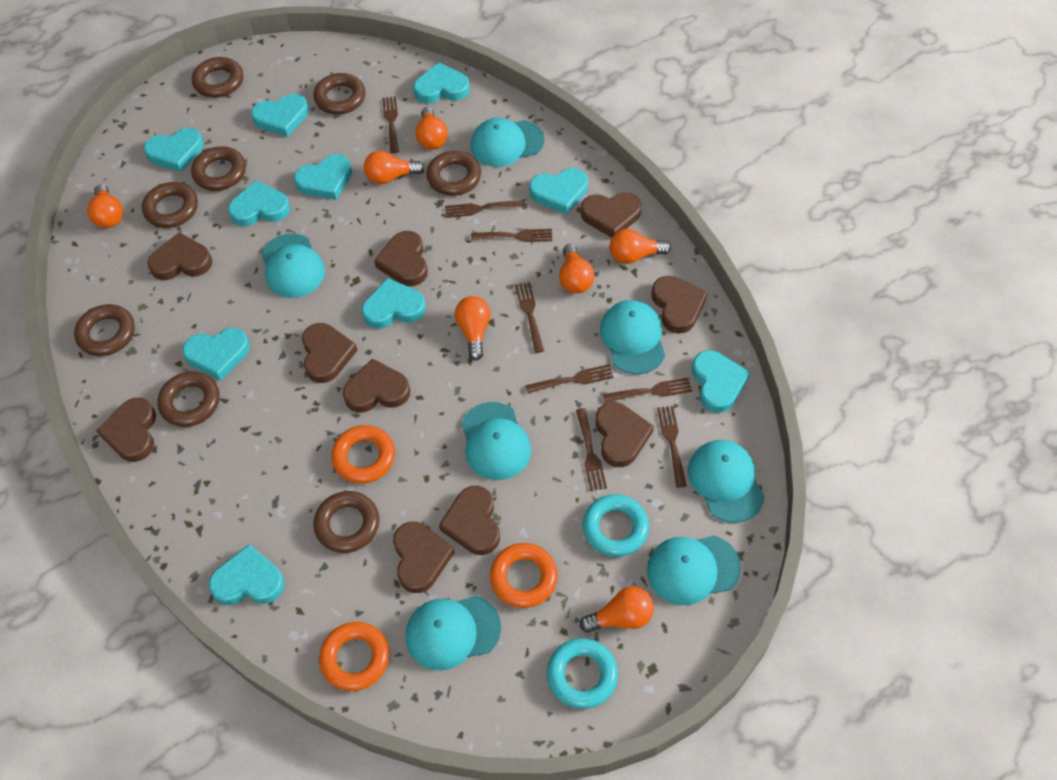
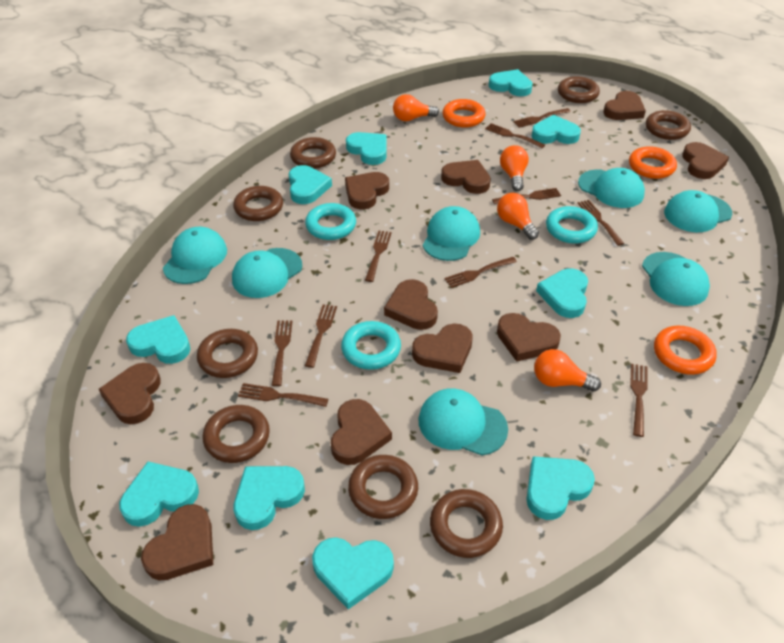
brown fork: [382,96,399,153] [445,200,525,218] [471,229,552,242] [515,282,544,353] [525,364,613,394] [576,408,607,491] [603,378,692,403] [657,406,687,488] = 8 -> [238,383,328,407] [272,320,293,386] [305,304,337,368] [365,230,392,282] [444,257,517,288] [485,123,545,148] [492,188,561,204] [513,108,571,128] [578,200,624,246] [630,364,648,437] = 10
orange light bulb: [87,184,123,228] [364,151,424,184] [415,107,448,150] [455,296,491,361] [559,244,595,293] [580,587,654,633] [610,229,671,264] = 7 -> [393,94,439,121] [497,193,539,240] [500,145,529,191] [534,349,601,392] = 4
turquoise ring: [547,638,618,709] [583,494,649,557] = 2 -> [305,203,356,240] [341,321,401,370] [546,206,598,244] = 3

